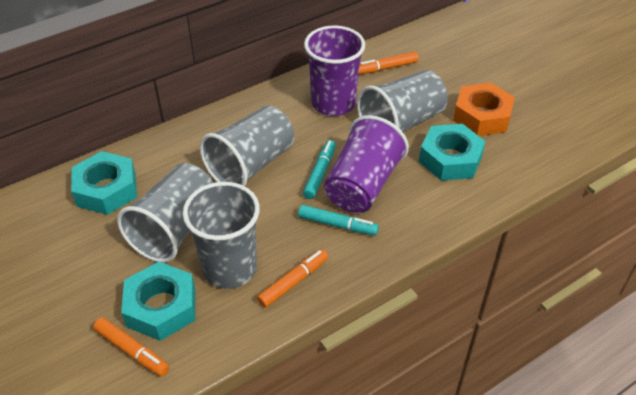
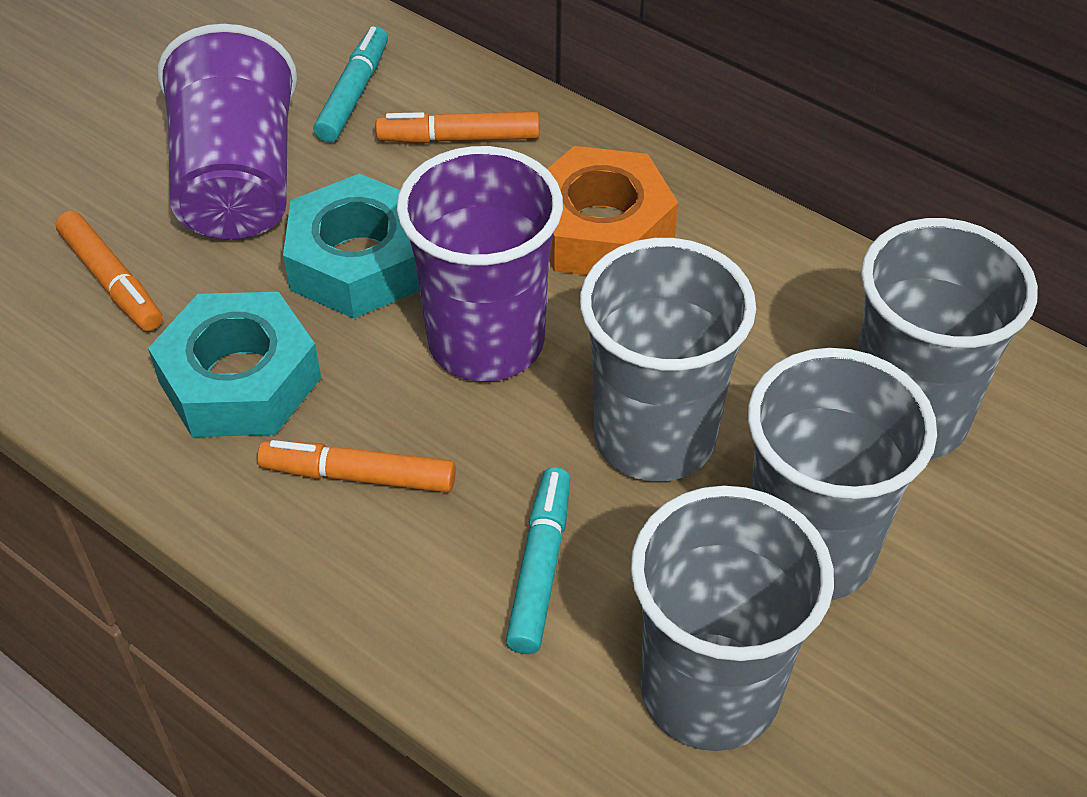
turquoise nut: [71,151,137,215] [121,262,195,341] [419,124,486,181] = 3 -> [148,292,321,437] [283,173,420,319] = 2

